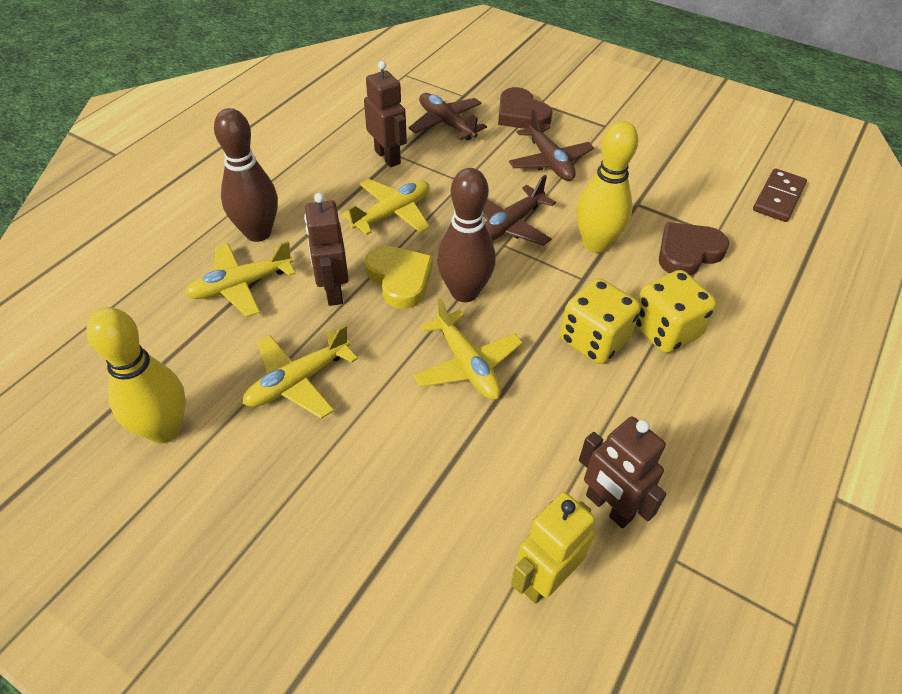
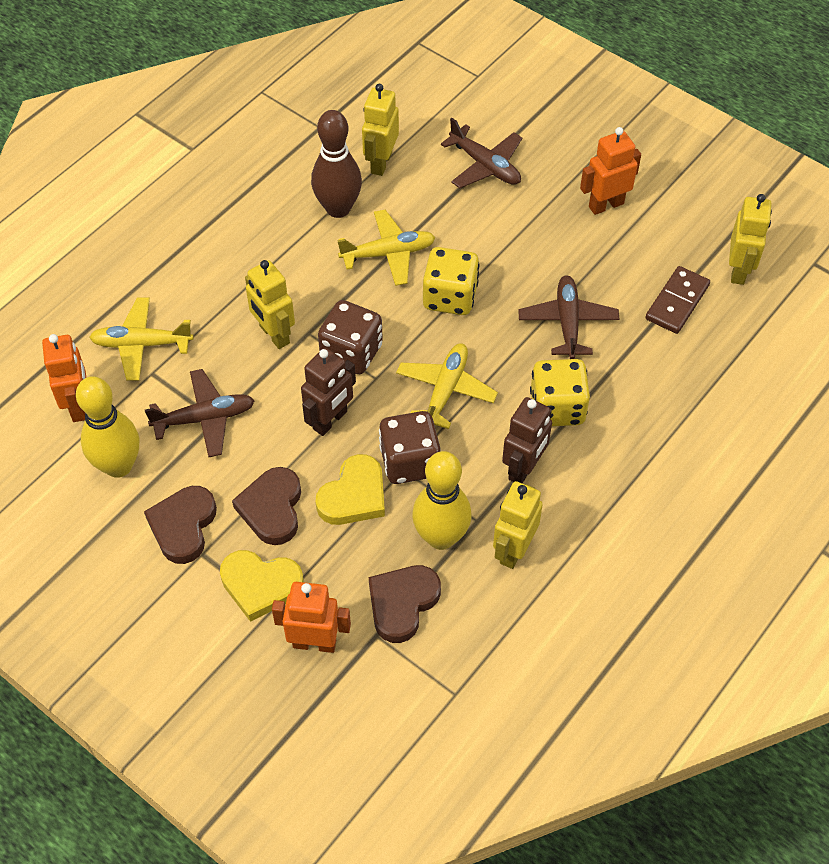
brown bowling pin: [214,108,278,242] [437,168,495,302] = 2 -> [311,110,362,218] = 1
brown dice: none = 0 -> [318,300,383,374] [379,411,441,484] = 2
brown heart: [498,87,553,129] [659,222,729,276] = 2 -> [144,486,217,564] [232,467,301,545] [369,565,441,643] = 3
brown robot: [304,193,349,306] [364,61,407,167] [579,417,666,529] = 3 -> [301,348,356,436] [502,397,552,483] = 2
orange robot: none = 0 -> [42,334,86,422] [272,582,351,653] [580,127,641,215] = 3
yellow heart: [365,246,433,309] = 1 -> [220,550,304,622] [316,454,385,525] = 2
yellow plane: [185,241,296,317] [243,325,358,419] [342,179,430,235] [413,298,523,400] = 4 -> [89,297,193,381] [337,210,436,286] [396,343,498,429] = 3
yellow robot: [511,492,595,604] = 1 -> [245,260,295,349] [362,84,399,176] [493,481,543,569] [729,194,772,285] = 4

